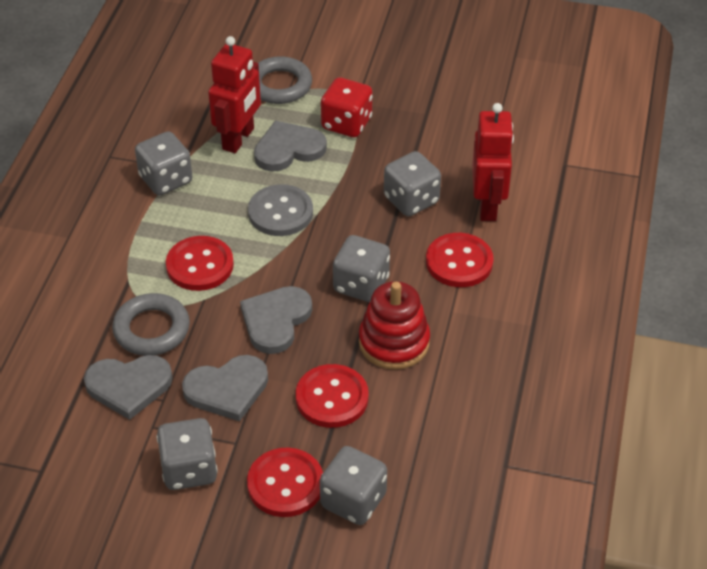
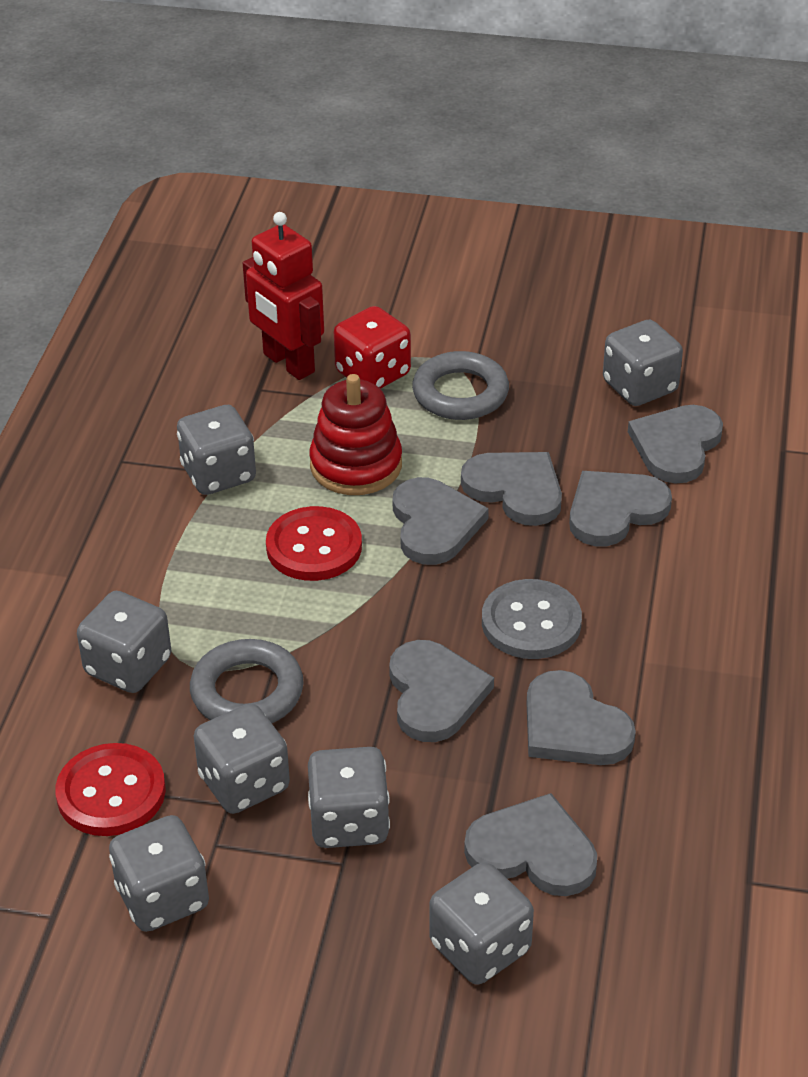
grey dice: [135,131,192,196] [157,418,218,490] [320,446,387,525] [333,235,390,302] [384,151,441,216] = 5 -> [77,591,171,693] [109,815,209,932] [177,405,256,495] [194,703,290,814] [308,747,390,848] [429,862,534,985] [603,320,683,406] = 7
grey heart: [84,355,173,420] [182,355,268,421] [240,286,312,354] [254,121,327,172] = 4 -> [389,640,494,742] [393,477,489,565] [461,452,562,526] [464,793,597,896] [527,670,636,765] [569,471,672,546] [628,405,723,484] = 7
red button: [166,236,234,291] [247,448,323,517] [296,364,369,428] [426,233,494,287] = 4 -> [55,743,166,836] [266,506,362,581] = 2
red robot: [208,36,261,153] [472,103,514,221] = 2 -> [243,212,324,380] = 1

